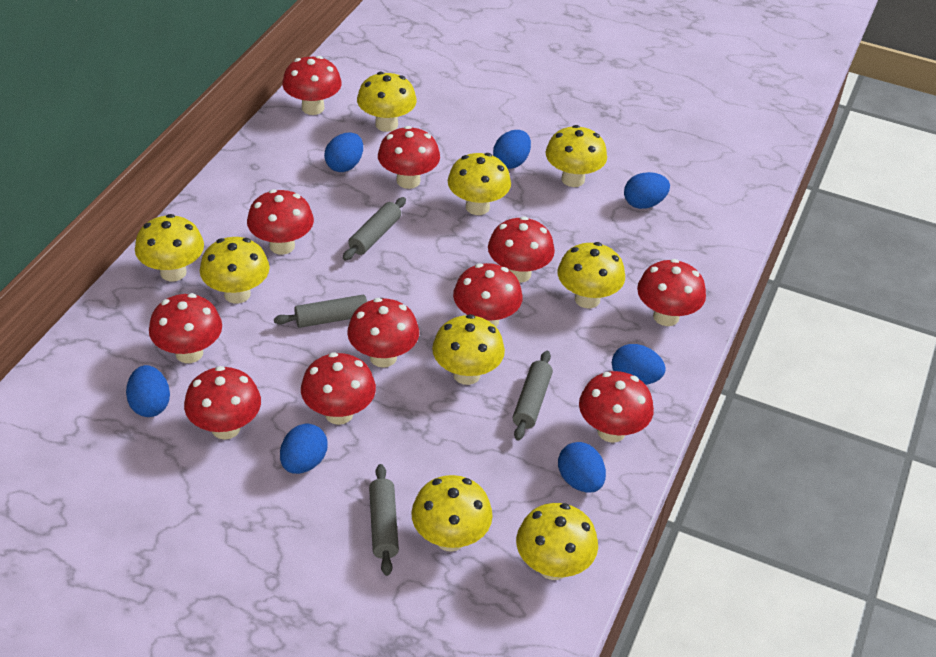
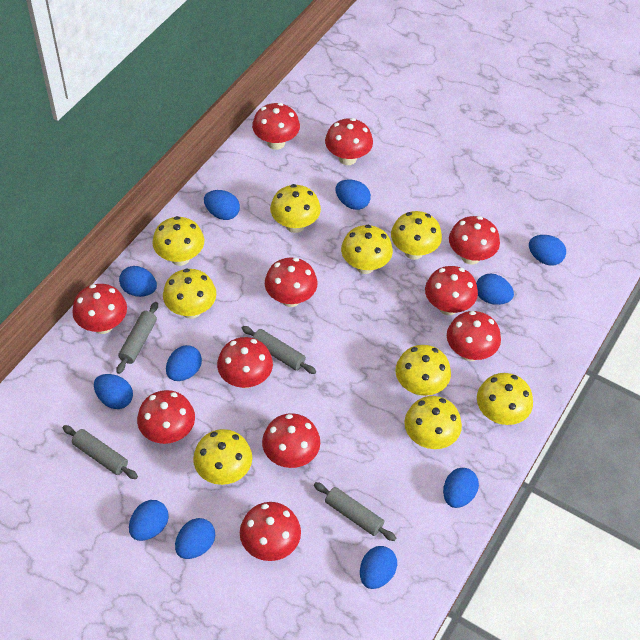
blue egg: [126,365,170,417] [280,424,328,474] [324,132,363,172] [493,130,531,169] [558,442,606,493] [612,344,666,385] [624,172,670,209] = 7 -> [94,374,133,409] [119,266,157,297] [129,500,169,541] [166,345,202,381] [175,518,215,559] [204,190,240,220] [336,179,371,210] [360,546,397,589] [443,468,479,508] [476,274,514,305] [529,235,566,266] = 11

